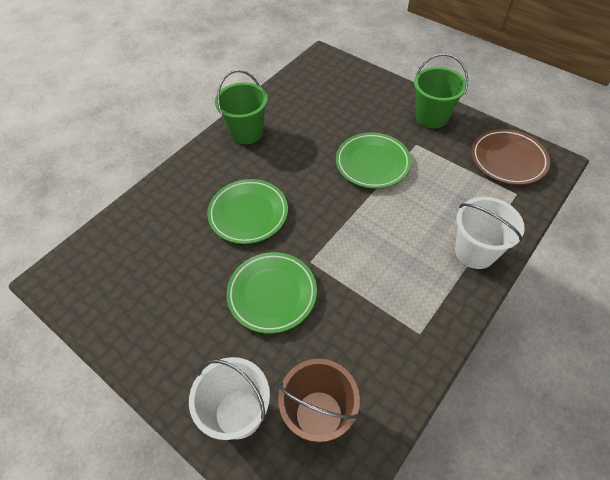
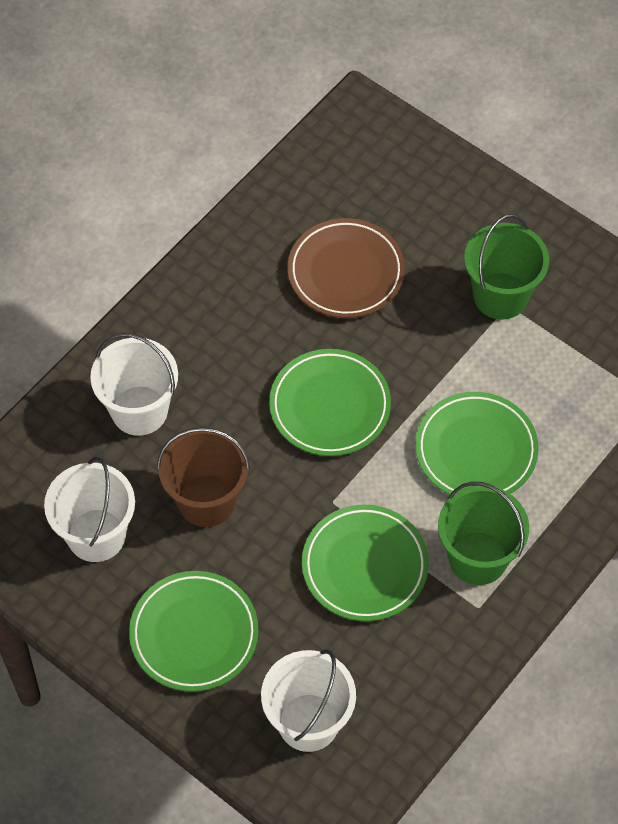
green plate: [207,179,288,244] [226,252,317,334] [336,133,411,188] = 3 -> [129,571,259,692] [269,349,391,456] [302,505,429,621] [415,392,539,495] = 4
white bucket: [189,357,270,440] [455,197,525,269] = 2 -> [44,457,135,562] [90,333,178,436] [261,649,356,752] = 3

